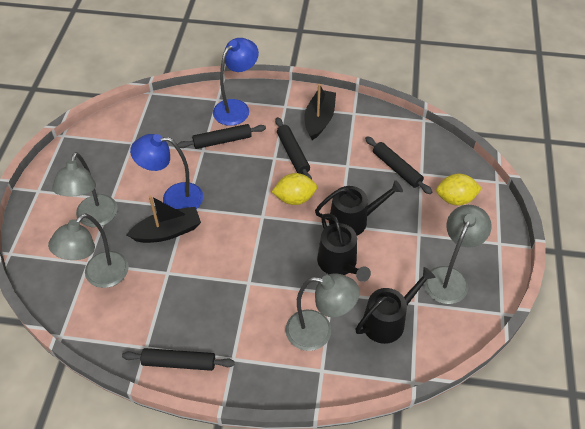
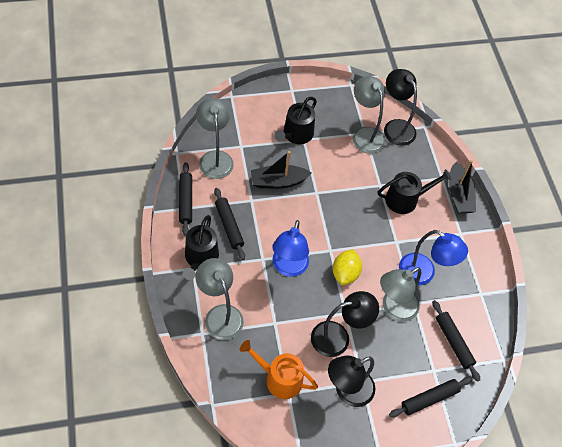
black lamp: none = 0 -> [311,291,379,357] [328,356,375,407] [384,69,417,146] = 3
orange watering can: none = 0 -> [240,340,318,399] = 1
yellow lemon: [271,173,317,205] [436,173,482,206] = 2 -> [333,249,362,285] = 1

